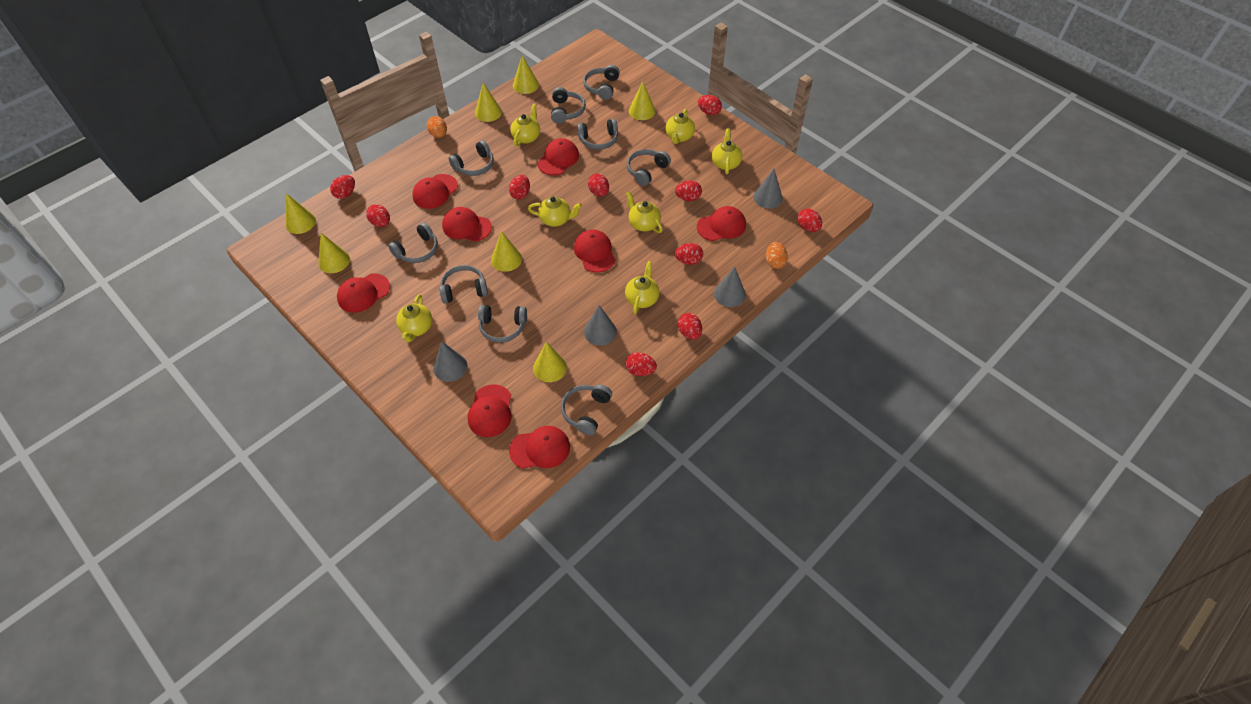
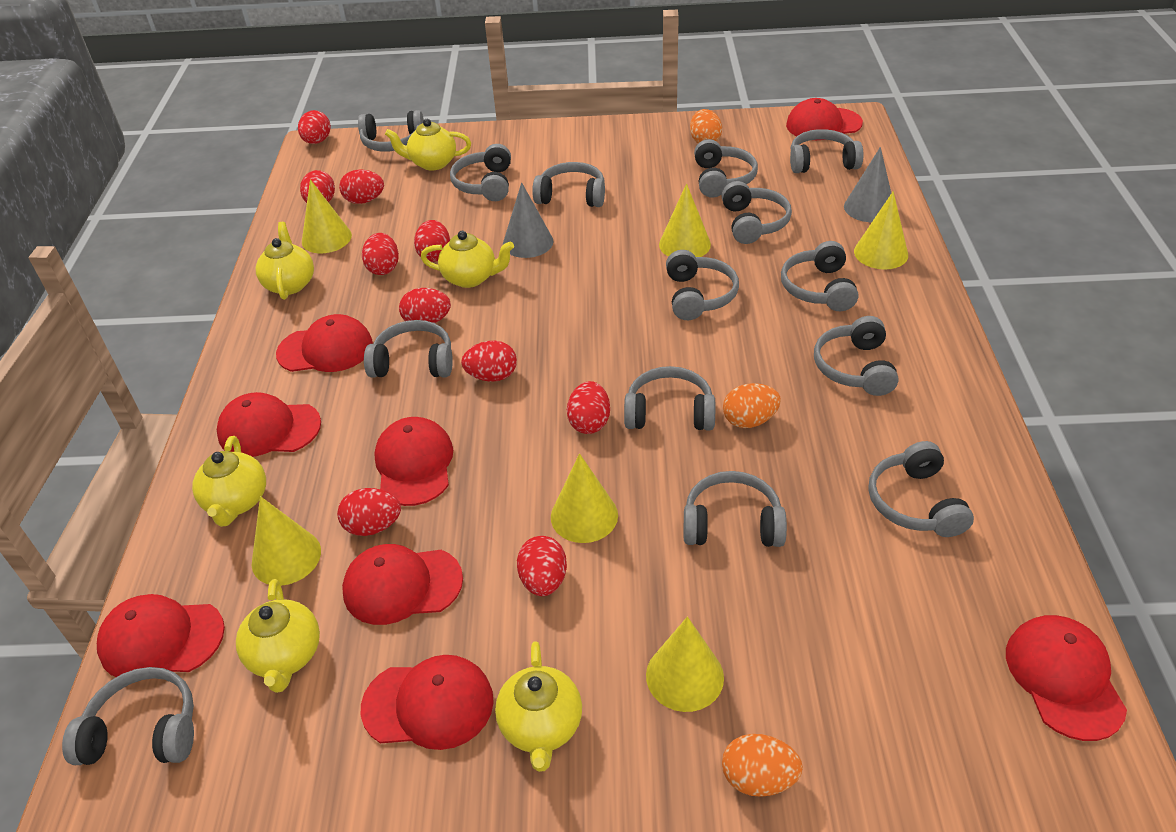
grey cone: [433,341,467,382] [584,305,617,346] [714,267,746,307] [753,169,783,209] = 4 -> [503,182,553,258] [844,147,891,222] = 2
grey headphones: [388,222,438,263] [439,265,488,303] [449,140,494,176] [478,305,527,343] [551,87,586,124] [561,384,612,435] [577,119,618,150] [583,65,620,100] [627,149,671,186] = 9 -> [62,667,194,765] [358,110,424,152] [364,320,453,378] [450,144,511,201] [532,162,605,207] [624,366,715,430] [666,250,739,320] [684,471,787,547] [694,139,758,198] [721,181,792,244] [781,241,859,311] [790,129,864,173] [814,316,899,396] [868,441,974,537] = 14
orange egg: [427,116,447,138] [766,242,788,269] = 2 -> [690,109,722,143] [722,734,803,797] [723,383,781,428] = 3
yellow cone: [285,193,316,234] [318,233,350,273] [475,83,502,122] [491,231,522,272] [513,55,539,94] [533,342,567,382] [629,81,656,120] = 7 -> [252,496,321,586] [302,179,352,254] [551,453,618,543] [646,617,724,712] [659,184,711,257] [854,191,908,270] = 6
yellow teapot: [396,294,432,342] [510,104,540,146] [528,196,582,227] [625,261,659,314] [626,191,663,233] [665,109,695,144] [712,129,742,174] = 7 -> [192,436,266,527] [236,579,320,693] [256,222,314,300] [385,119,471,171] [421,231,514,288] [495,641,582,772] = 6

